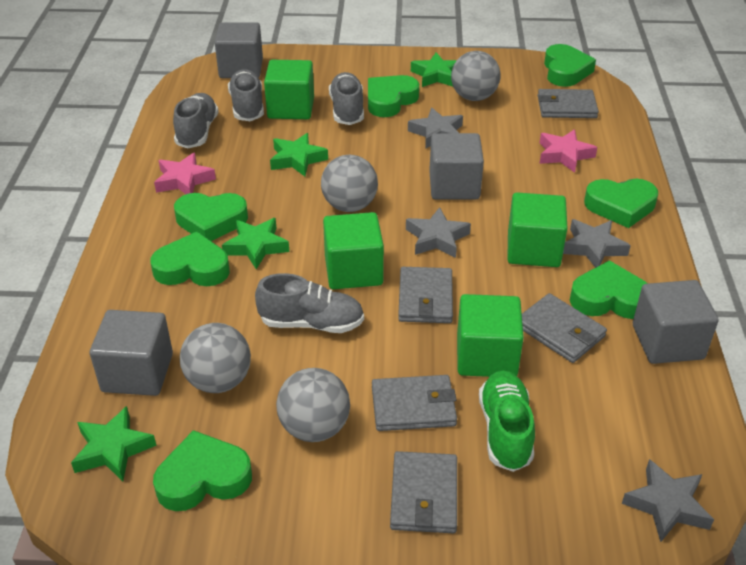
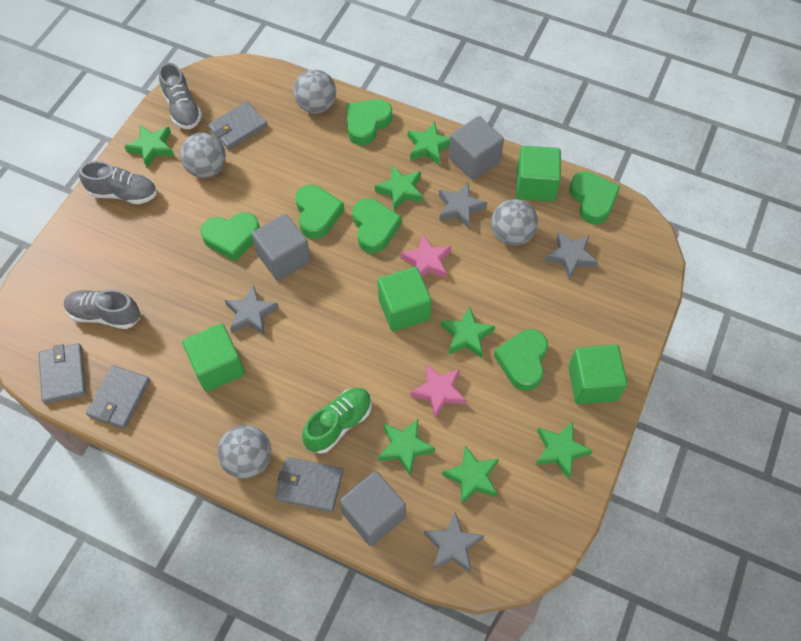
green heart: [150,232,230,286] [153,430,252,511] [174,193,248,241] [368,75,419,117] [544,44,596,87] [570,260,648,319] [584,179,658,228] = 7 -> [201,213,260,261] [295,185,344,239] [347,99,392,145] [353,198,402,253] [494,329,548,391] [569,171,620,225] = 6
green star: [71,406,156,481] [222,218,289,269] [270,133,328,176] [411,53,457,87] = 4 -> [124,125,174,168] [375,166,423,211] [378,419,435,475] [408,122,450,165] [441,307,495,358] [442,445,499,505] [535,421,593,479] = 7
grey cube: [90,310,173,396] [215,22,263,78] [429,133,484,199] [633,280,719,364] = 4 -> [252,214,311,281] [340,471,406,546] [449,116,504,180] = 3
grey shoe: [173,93,219,148] [228,69,264,121] [255,273,364,333] [329,72,364,125] = 4 -> [64,289,140,329] [79,161,157,204] [159,62,202,129] = 3
grey wallet: [372,375,457,431] [390,451,457,533] [398,267,453,323] [522,293,607,363] [538,89,599,118] = 5 -> [39,343,86,404] [86,365,151,429] [208,101,268,150] [275,457,343,512] = 4

